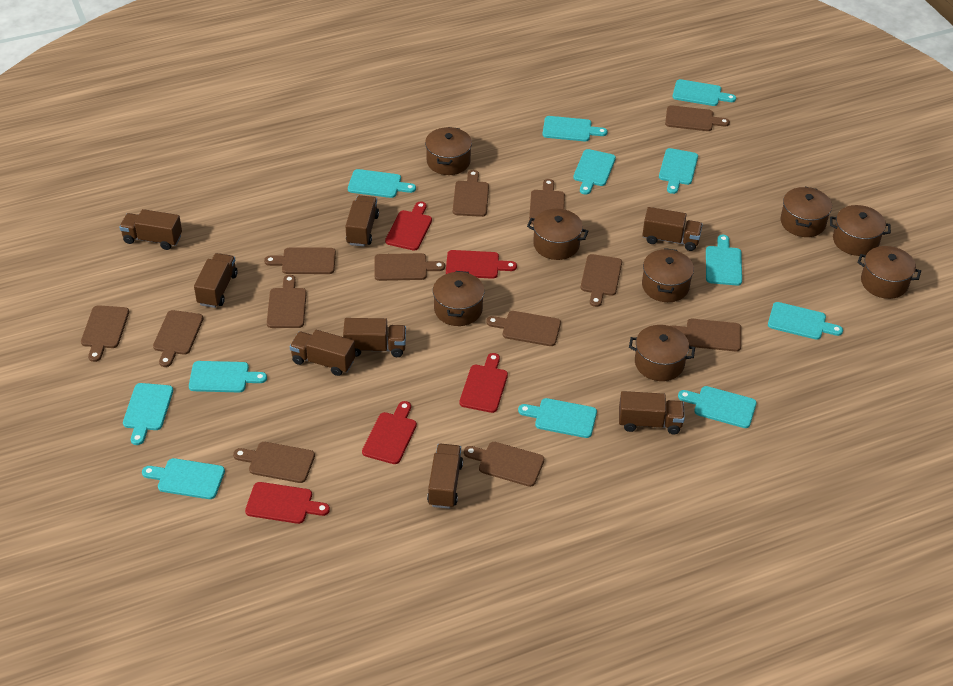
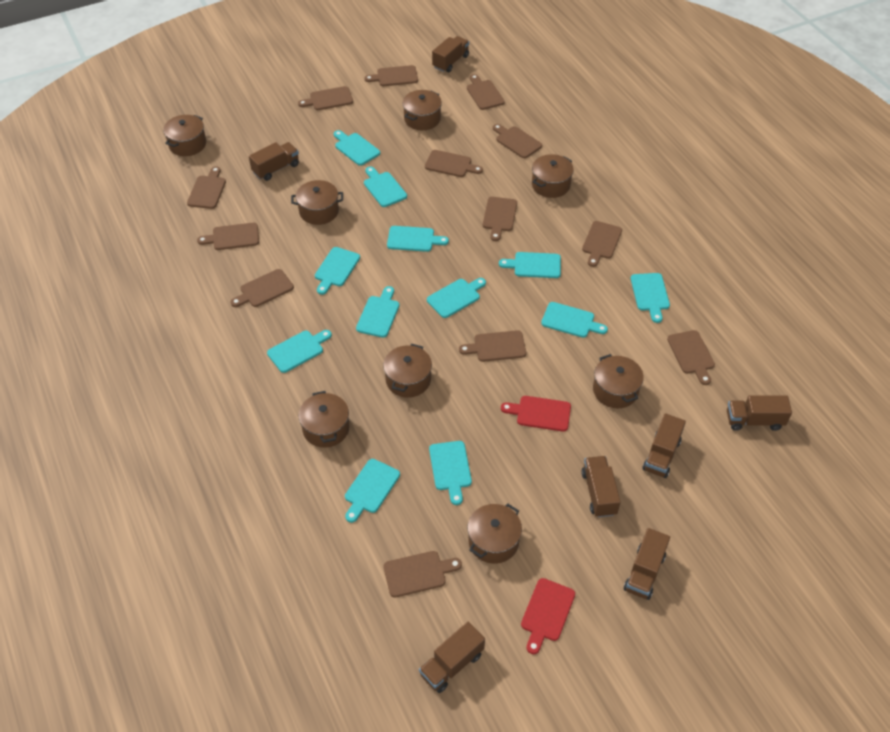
brown truck: [119,209,182,250] [194,253,238,308] [290,330,355,376] [343,318,406,357] [345,195,379,247] [427,444,463,509] [619,391,685,434] [642,207,703,251] = 8 -> [249,142,299,181] [419,622,485,693] [432,36,469,72] [581,456,621,518] [624,528,670,600] [643,413,686,478] [727,395,792,431] = 7
red cutting board: [245,482,330,524] [362,401,417,464] [385,201,432,251] [446,250,517,279] [459,353,508,413] = 5 -> [501,396,571,432] [521,578,575,654] = 2

